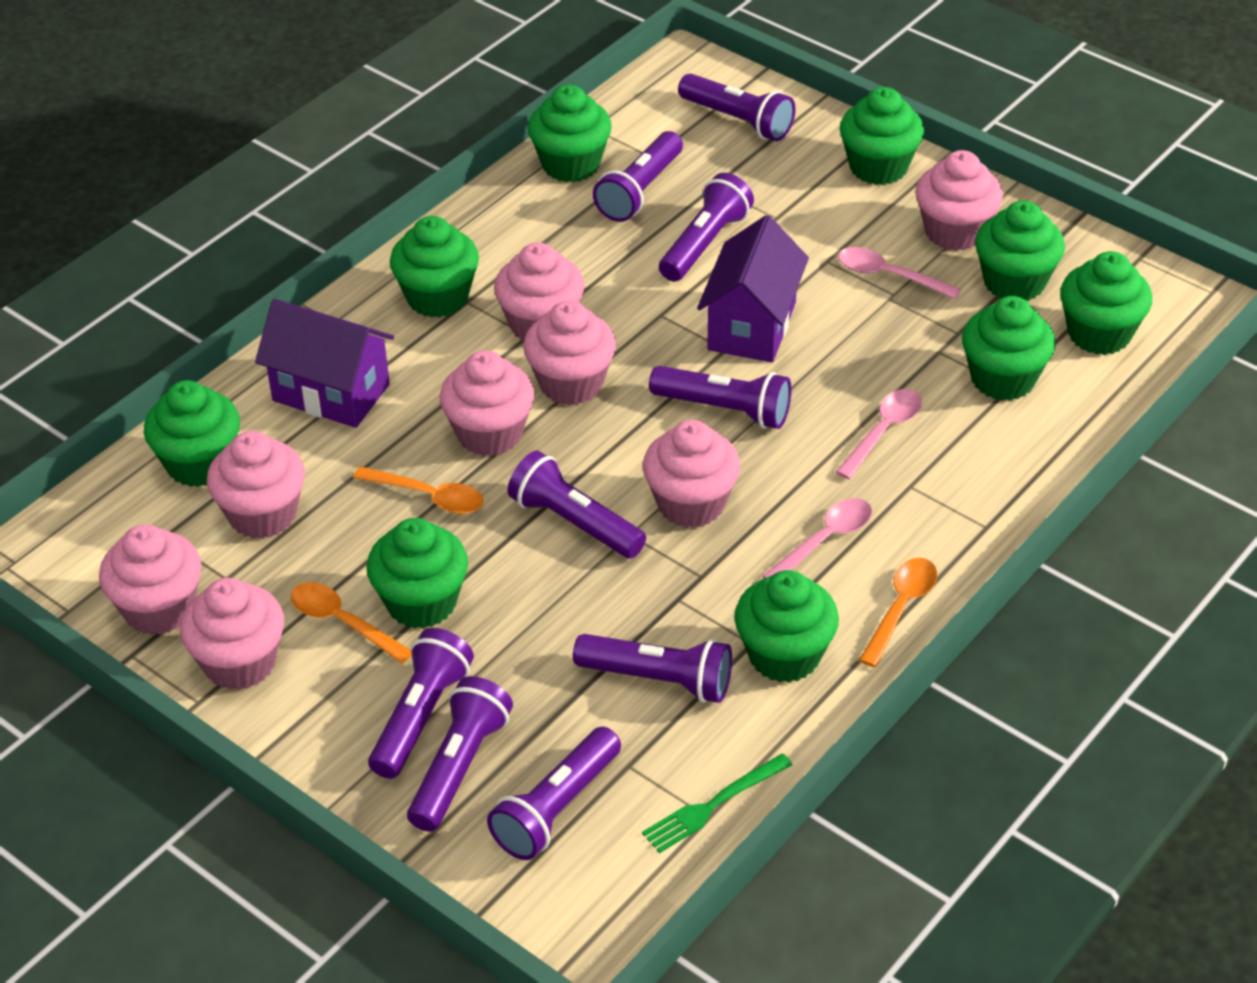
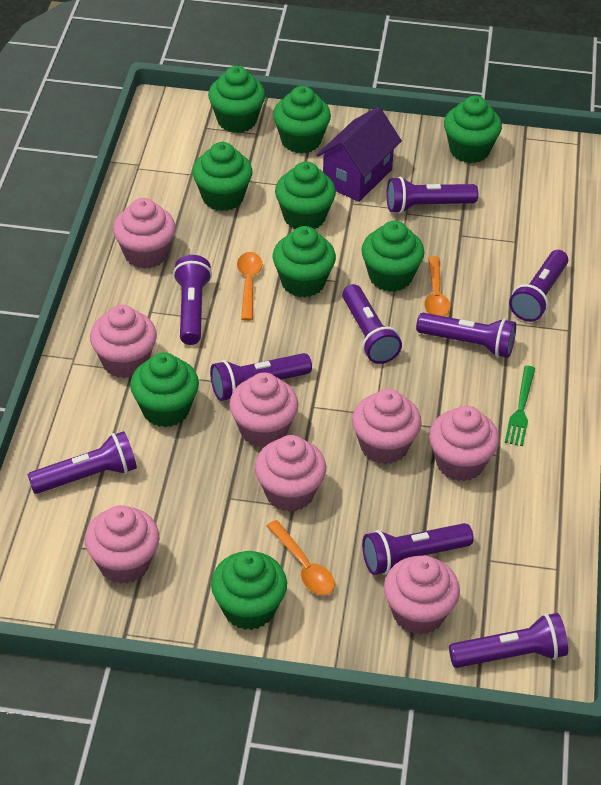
pink spoon: [762,498,872,579] [836,389,922,479] [838,247,961,299] = 3 -> none = 0
purple house: [255,299,394,428] [697,215,809,362] = 2 -> [316,107,402,202] = 1

